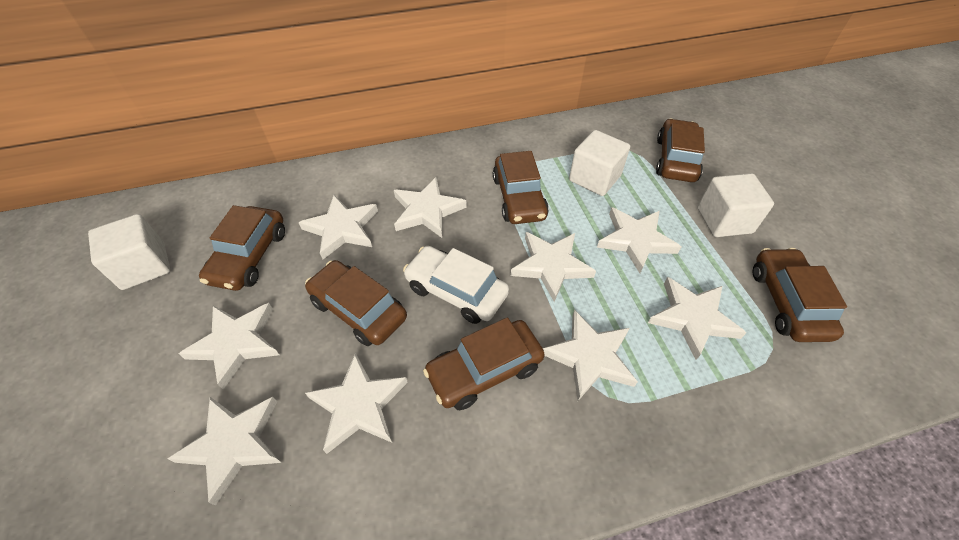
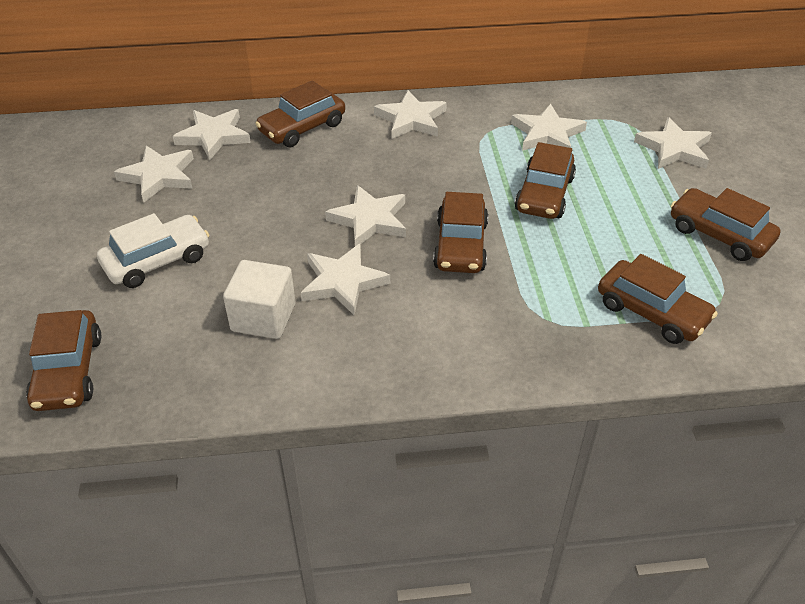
white cube: [88,214,170,290] [569,130,630,196] [698,173,774,237] = 3 -> [223,260,295,339] = 1
white star: [167,397,282,506] [179,303,279,390] [298,195,378,259] [305,352,408,454] [394,177,467,238] [511,232,596,302] [543,310,638,401] [597,207,681,273] [648,277,746,360] = 9 -> [114,146,194,202] [173,109,251,160] [301,244,390,315] [325,185,406,246] [374,90,447,139] [511,104,587,151] [634,117,712,169] = 7

